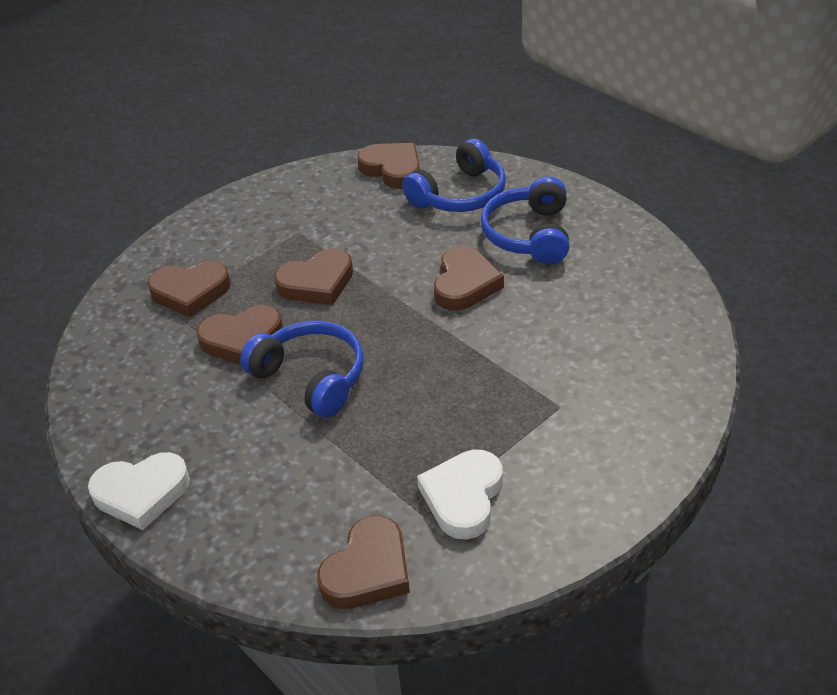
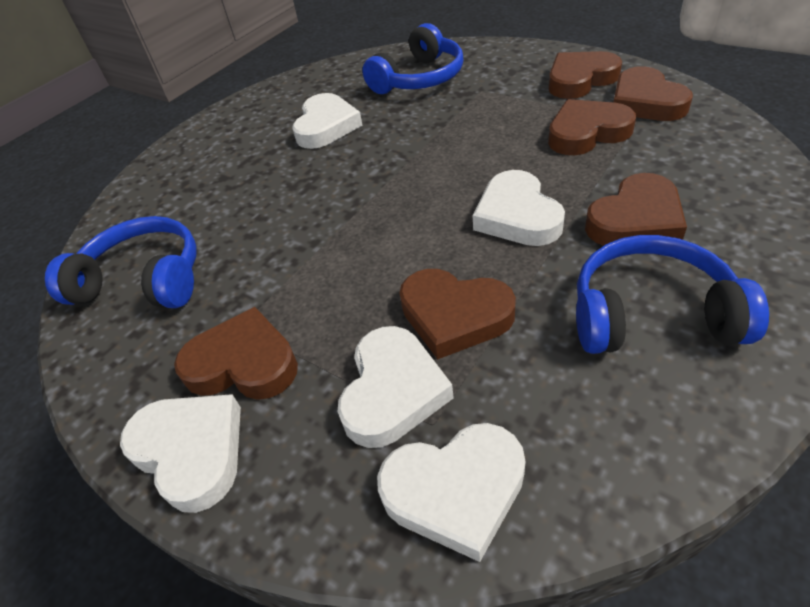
white heart: [88,452,190,530] [417,449,503,539] = 2 -> [120,394,241,513] [292,93,363,149] [338,326,454,448] [377,423,526,562] [473,170,565,246] = 5

